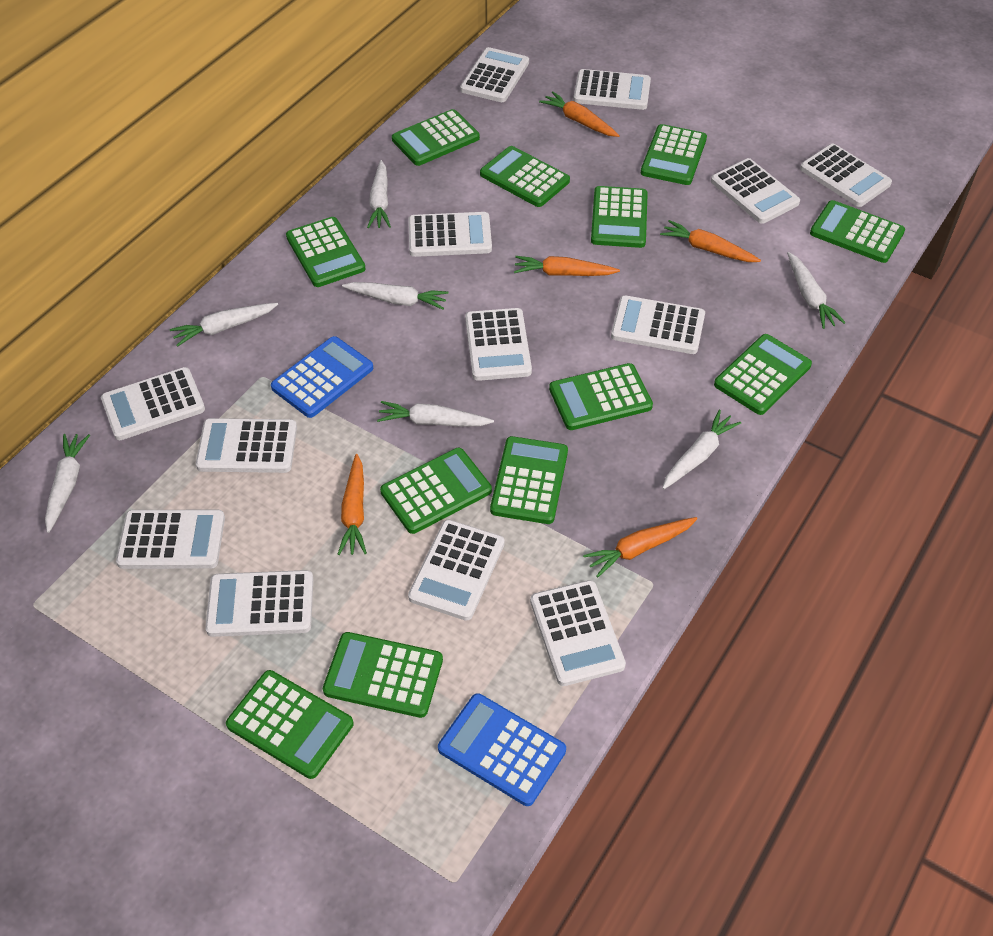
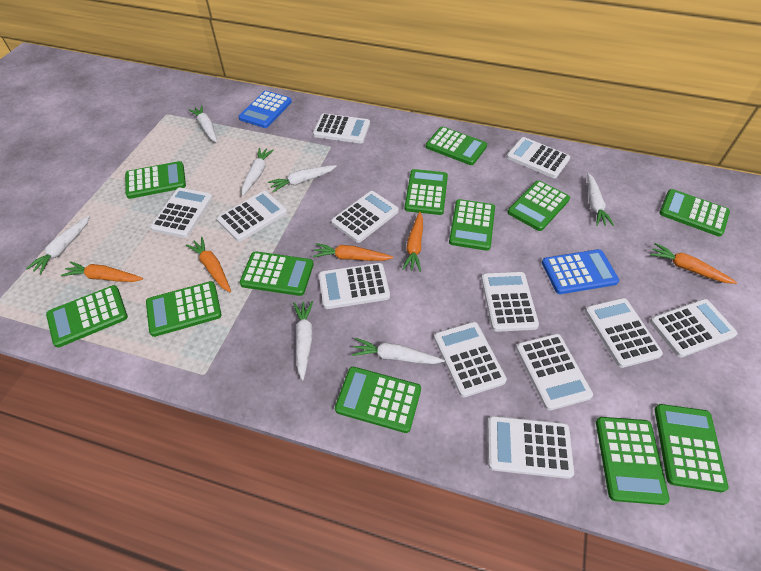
white calculator: [101,367,205,440] [116,510,225,569] [196,418,297,473] [205,570,313,637] [408,212,492,257] [408,520,504,621] [460,47,529,102] [465,308,532,381] [530,580,626,686] [573,69,651,110] [611,295,705,354] [711,158,800,224] [800,144,892,207] = 13 -> [150,188,213,238] [217,191,287,242] [313,113,370,143] [319,263,390,309] [331,191,399,243] [434,322,507,397] [481,272,539,332] [488,416,574,479] [506,137,570,178] [516,334,593,411] [585,298,663,368] [650,299,738,357] = 12

